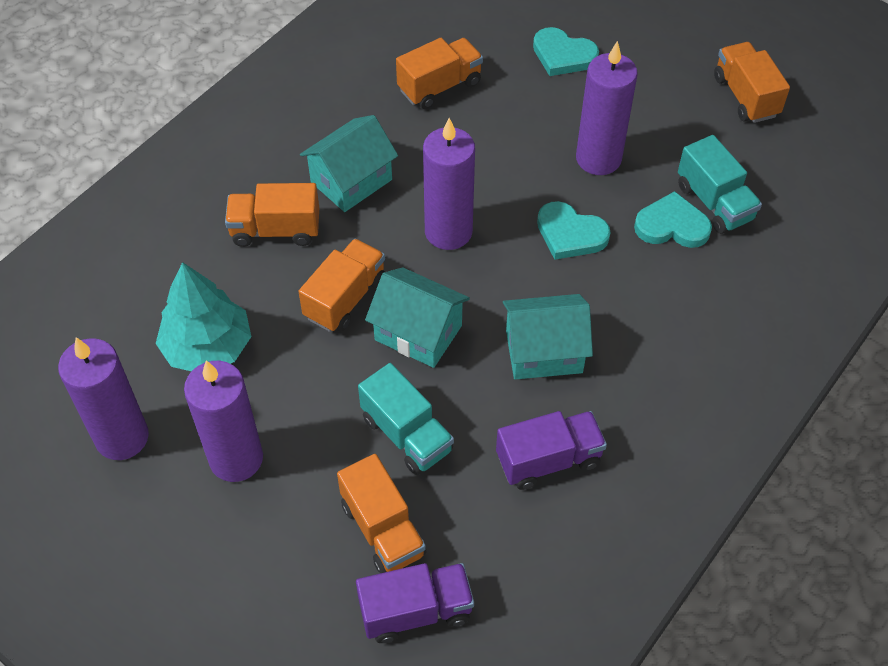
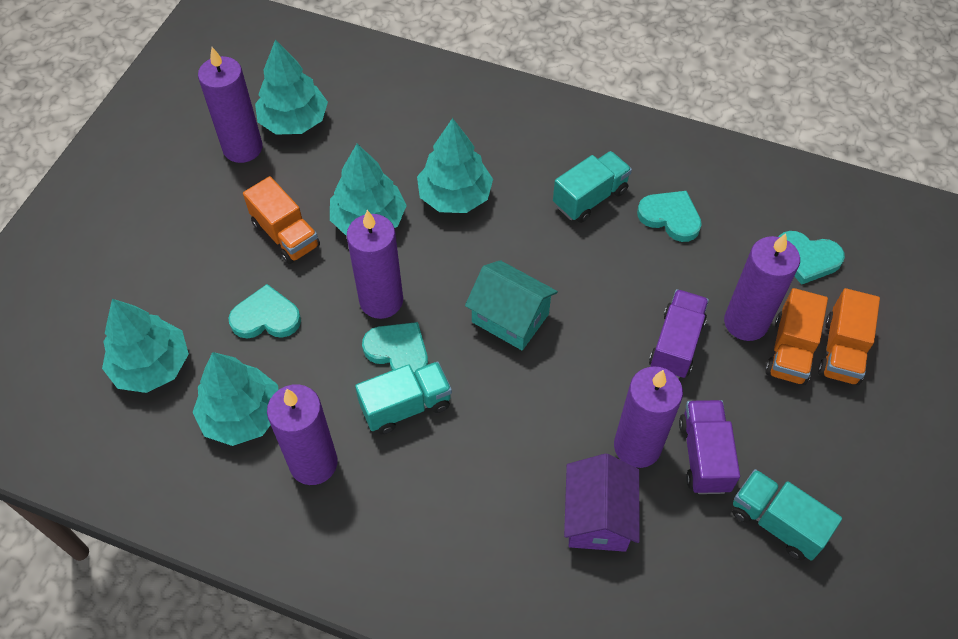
orange truck: [225,183,319,247] [298,239,385,332] [337,454,427,573] [396,38,483,109] [714,42,790,123] = 5 -> [243,176,320,264] [765,288,828,385] [818,288,880,385] = 3
purple candle: [58,337,149,460] [184,360,263,482] [423,118,475,250] [576,41,637,175] = 4 -> [198,47,262,163] [267,384,338,485] [347,210,403,319] [614,366,683,468] [724,233,800,341] = 5
purple house: none = 0 -> [564,454,640,552] = 1
turquoise heart: [533,27,599,76] [537,201,611,260] [634,191,712,248] = 3 -> [228,284,301,338] [362,322,428,374] [637,191,702,242] [779,231,845,284] = 4
turquoise house: [300,115,398,212] [365,267,470,368] [503,294,593,379] = 3 -> [465,260,558,350] = 1
turquoise tree: [156,262,251,371] = 1 -> [102,299,189,393] [192,352,278,446] [255,39,328,135] [330,144,407,236] [417,118,493,213] = 5
turquoise truck: [358,363,454,475] [678,135,762,234] = 2 -> [355,361,452,434] [553,151,632,223] [732,469,842,560] = 3

